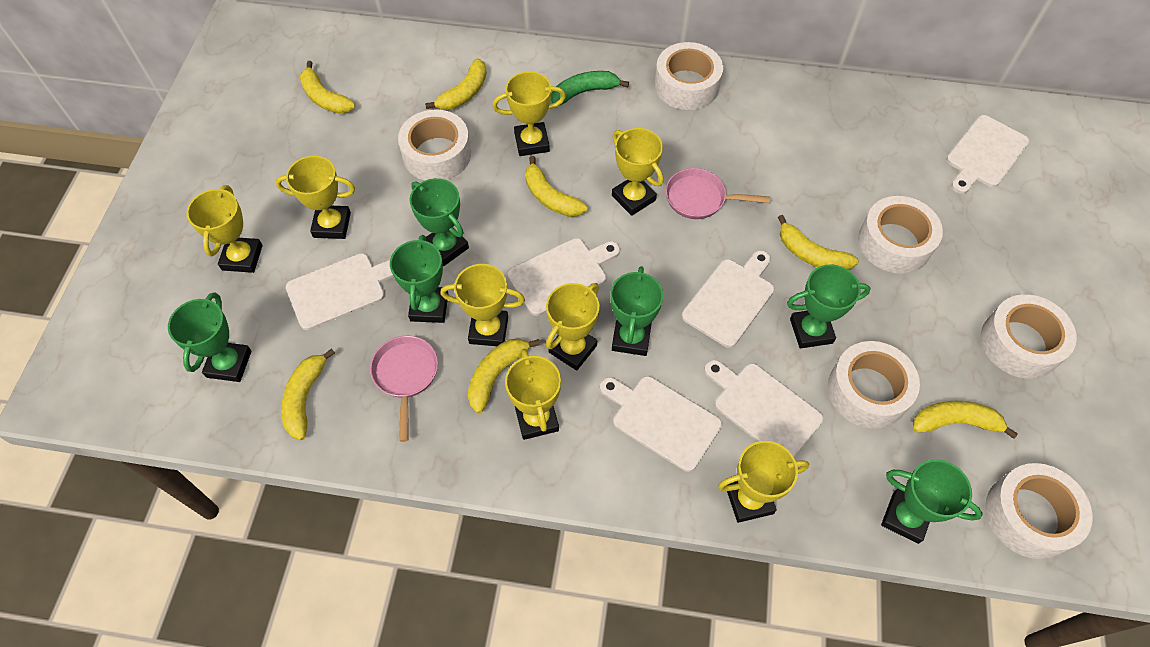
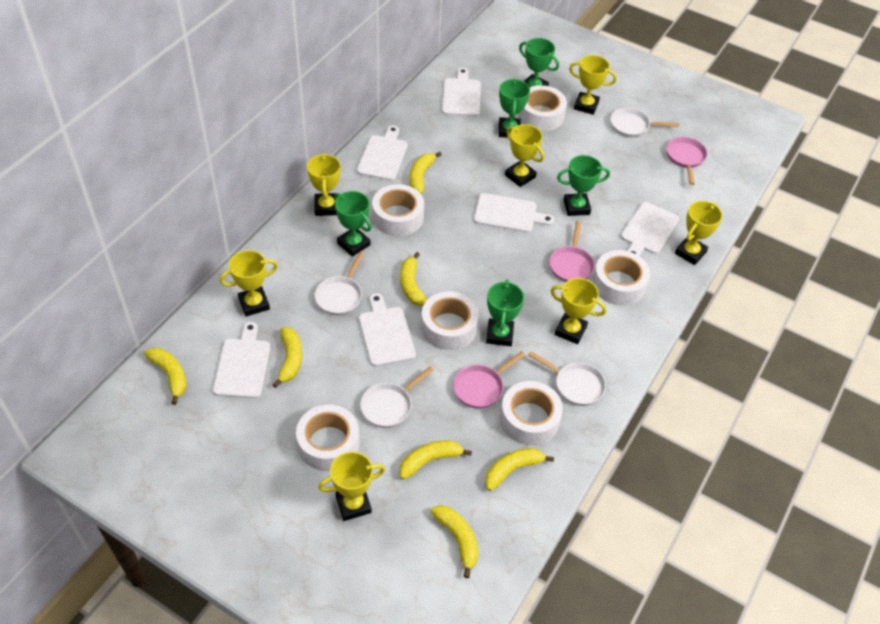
green banana: [551,71,629,105] = 1 -> none = 0
green trophy: [168,292,252,382] [390,235,448,323] [409,178,469,266] [610,266,663,356] [787,264,871,348] [881,459,983,544] = 6 -> [334,191,372,257] [486,279,524,346] [499,78,530,138] [519,38,559,87] [557,155,610,216] = 5
pink pan: [370,336,438,442] [666,168,770,219] = 2 -> [453,351,525,408] [549,221,595,282] [666,137,707,185] = 3
white pan: none = 0 -> [315,252,364,315] [360,367,434,428] [528,351,606,406] [610,108,679,137] = 4
yellow trophy: [187,185,263,273] [276,156,355,239] [440,264,525,346] [492,72,566,156] [505,349,561,440] [546,283,599,371] [612,128,664,216] [718,441,809,523] = 8 -> [220,250,278,316] [307,153,341,216] [318,452,385,521] [505,124,544,187] [550,278,607,344] [569,55,617,115] [675,201,723,265] = 7

